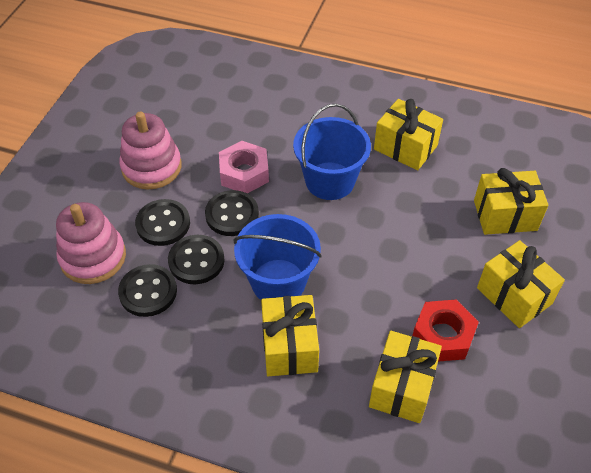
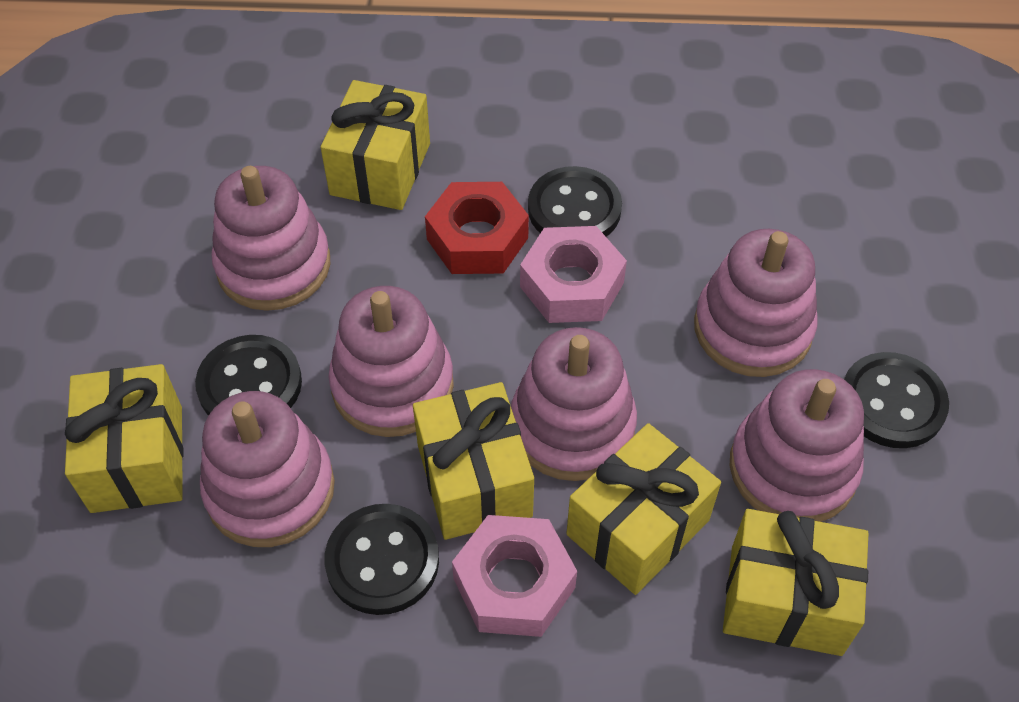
blue bucket: [233,214,322,300] [293,103,371,200] = 2 -> none = 0
pink nut: [219,141,269,193] = 1 -> [452,515,577,637] [520,226,627,323] = 2
pink stacking toy: [56,202,126,284] [119,112,182,190] = 2 -> [200,391,335,547] [212,166,330,311] [329,286,454,437] [511,327,637,481] [694,229,817,377] [730,369,864,522] = 6

